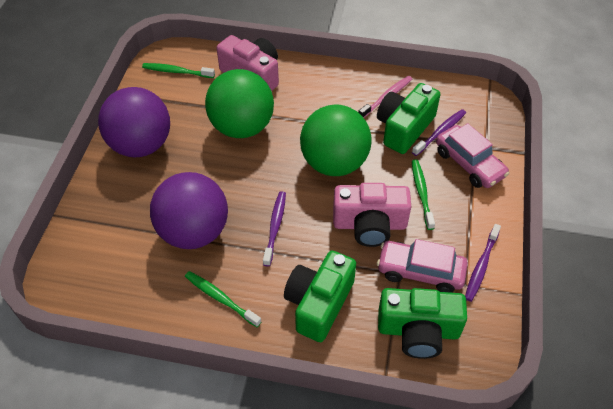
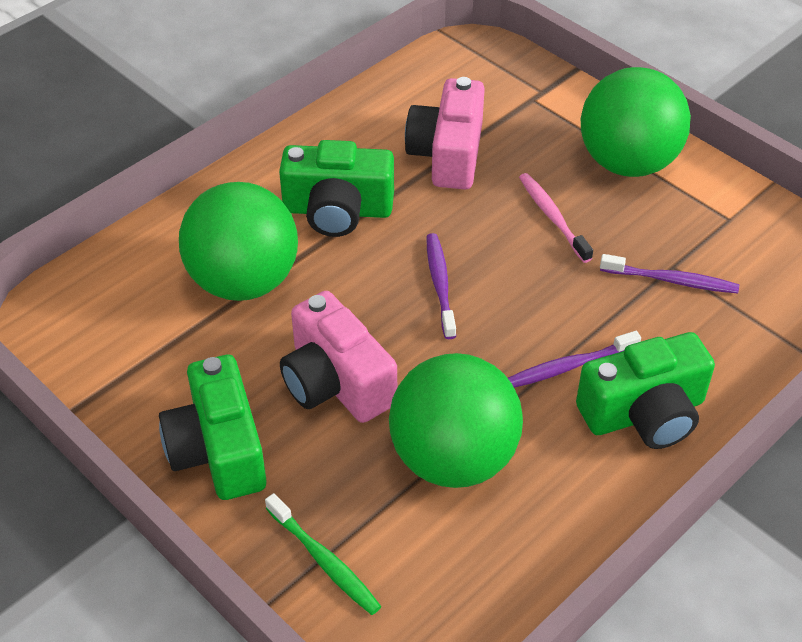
green ball: [205,69,274,138] [300,105,371,176] = 2 -> [179,182,298,301] [389,353,523,488] [581,67,691,177] = 3
green toothbrush: [142,63,215,78] [185,271,262,327] [412,159,435,230] = 3 -> [265,493,381,615] = 1
pink car: [377,239,468,293] [436,123,509,188] = 2 -> none = 0
purple ball: [98,87,170,157] [150,172,228,249] = 2 -> none = 0

